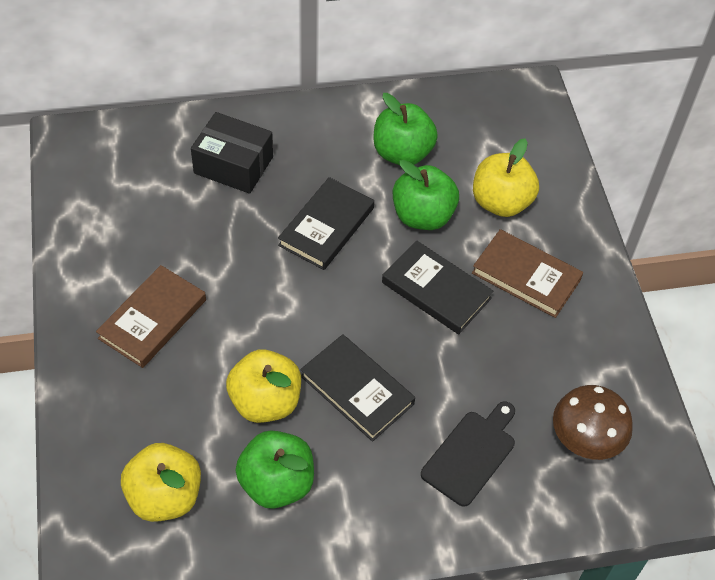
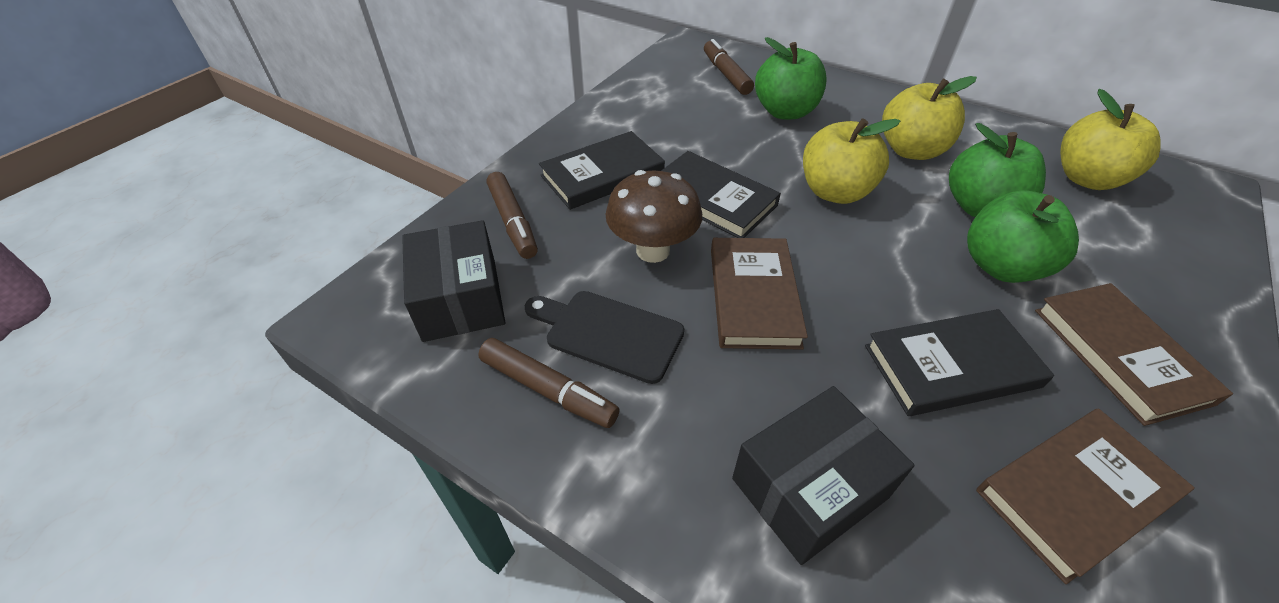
black box: [191,112,273,194] = 1 -> [402,220,505,342] [732,386,915,565] = 2
brown book: [96,265,206,368] [472,229,583,318] = 2 -> [711,238,808,350] [976,409,1195,584] [1035,283,1233,426] = 3
brown marker: none = 0 -> [478,338,620,428] [487,172,538,259] [704,39,754,95] = 3

